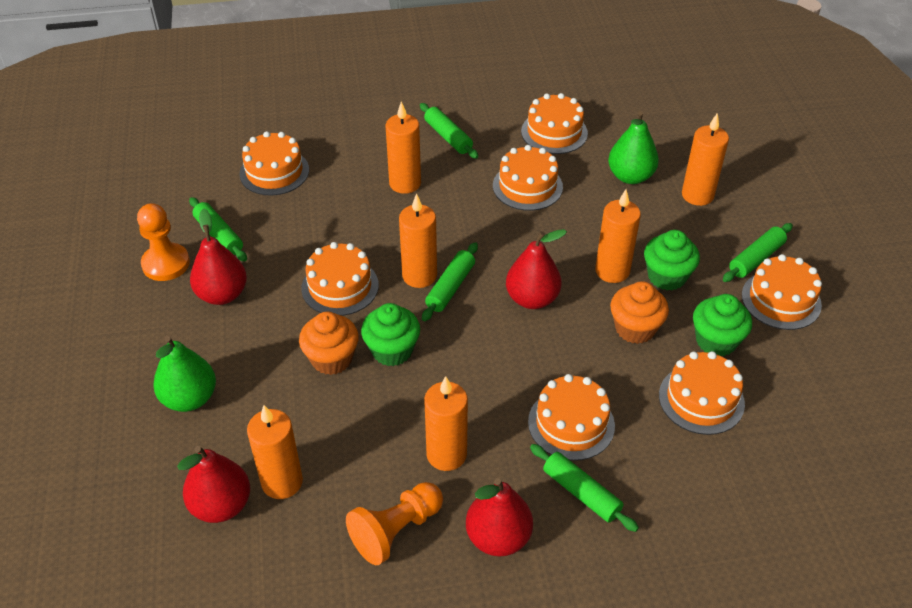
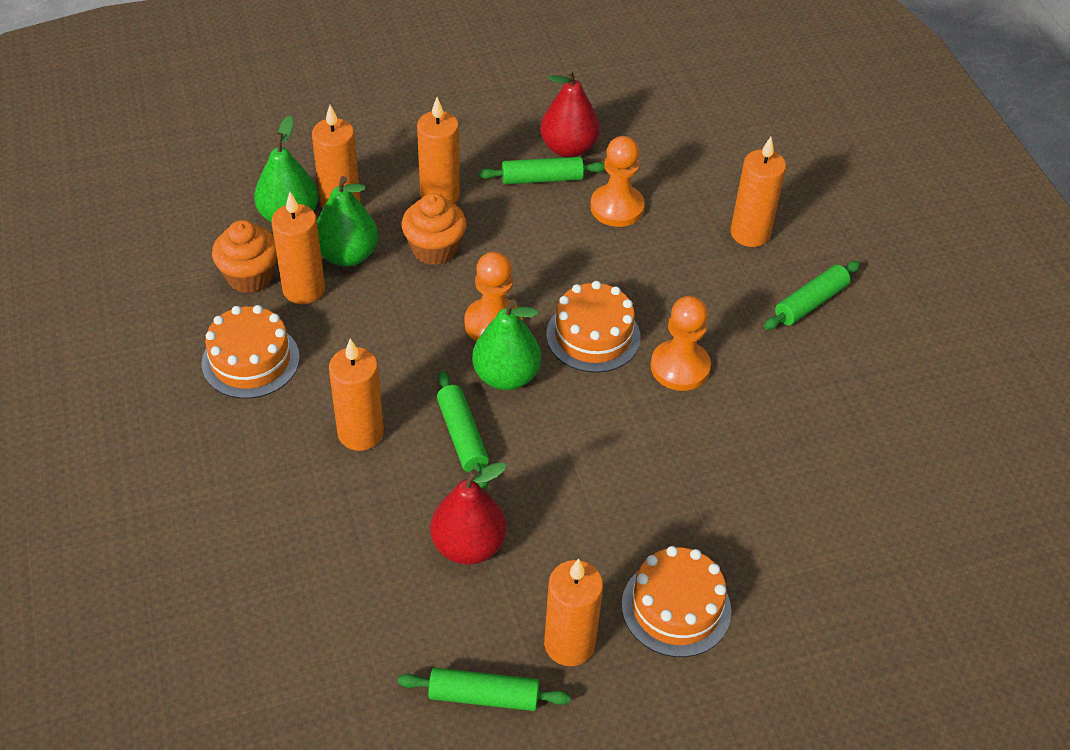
green cupcake: [361,303,420,366] [644,230,700,291] [693,294,752,356] = 3 -> none = 0
green pear: [153,336,216,412] [608,111,659,184] = 2 -> [254,115,318,223] [317,176,378,267] [472,299,541,390] = 3
green rolling pin: [189,197,247,262] [420,103,478,159] [422,242,478,321] [530,444,639,532] [723,223,793,282] = 5 -> [398,668,571,711] [437,370,489,489] [478,157,605,185] [764,261,860,330] = 4
orange cake: [240,131,309,196] [301,242,379,316] [493,145,563,211] [521,93,588,154] [528,374,615,461] [659,351,745,435] [742,254,822,330] = 7 -> [202,305,300,399] [546,281,641,373] [622,546,731,657] = 3
orange pawn: [137,203,190,281] [346,482,443,565] = 2 -> [464,251,523,342] [590,136,645,227] [651,296,711,391] = 3
red pear: [177,446,250,523] [190,208,247,305] [466,478,533,556] [506,229,567,309] = 4 -> [430,462,507,564] [540,69,600,157] = 2

